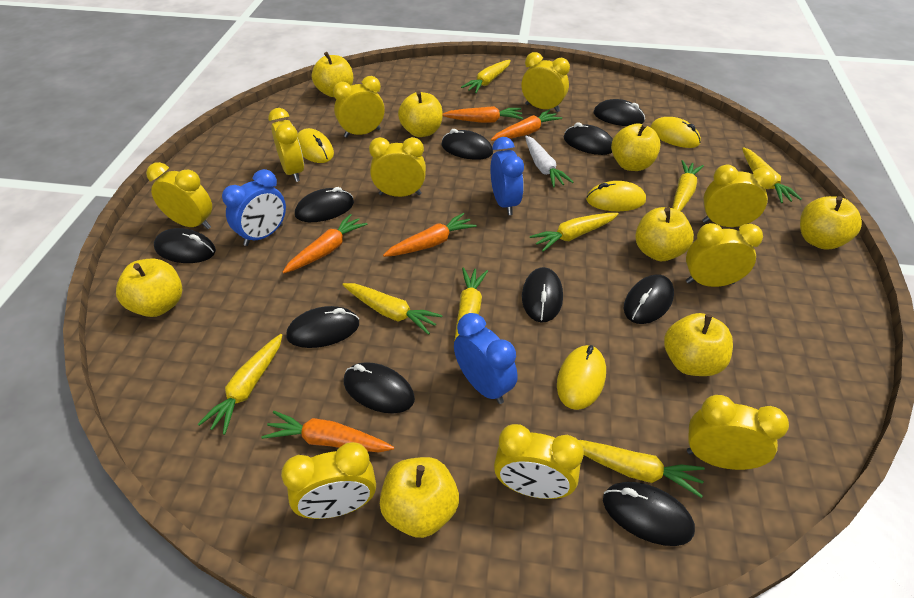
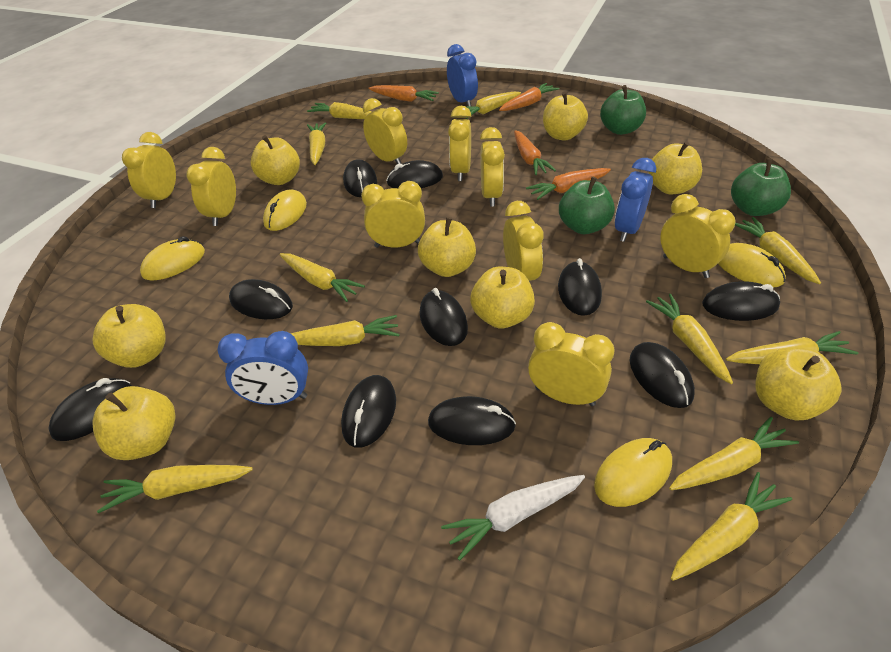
green apple: none = 0 -> [559,176,615,234] [600,85,646,135] [731,158,791,216] = 3
orange carrot: [261,411,394,452] [283,214,367,274] [383,213,477,257] [442,106,523,123] [491,109,562,141] = 5 -> [368,85,439,102] [499,83,559,111] [514,130,556,175] [526,168,611,200] = 4
yellow carrot: [198,334,282,435] [342,283,443,335] [454,267,488,342] [461,60,511,93] [530,213,619,252] [579,440,705,498] [672,160,704,211] [742,147,802,203] = 8 -> [97,465,253,513] [279,253,365,302] [291,315,400,346] [307,102,372,119] [307,122,326,165] [466,92,521,119] [646,294,733,384] [669,417,799,490] [671,472,792,581] [726,331,858,364] [735,217,821,284] = 11
yellow clock: [146,162,212,229] [268,108,304,182] [281,442,376,519] [333,76,385,138] [369,137,426,197] [494,424,584,499] [522,52,570,112] [686,223,763,287] [687,395,789,470] [702,165,775,227] = 10 -> [122,132,176,208] [186,147,236,226] [361,181,425,248] [363,98,407,164] [448,106,472,181] [480,127,505,207] [503,201,544,282] [528,322,615,406] [660,194,736,278] = 9

